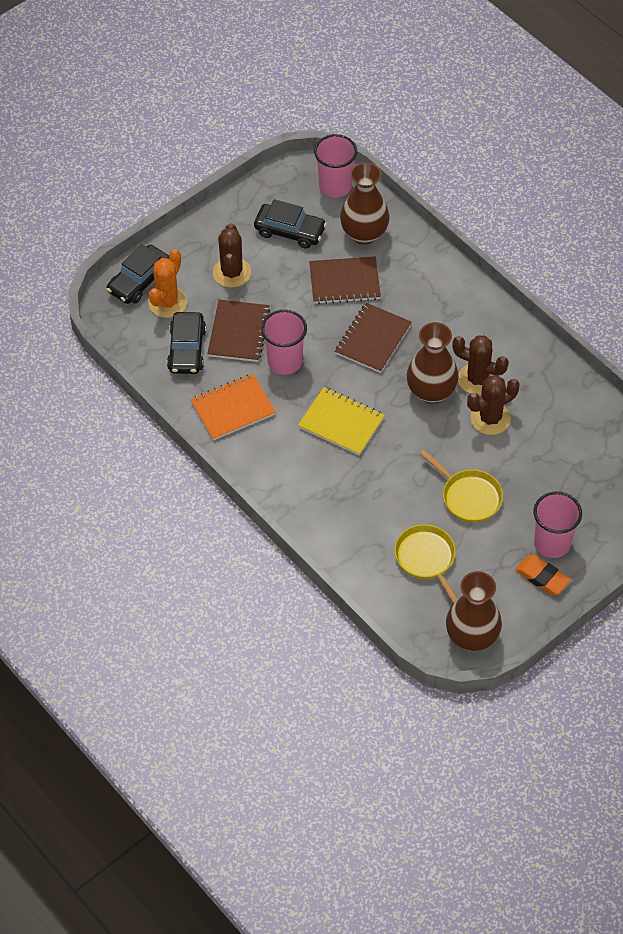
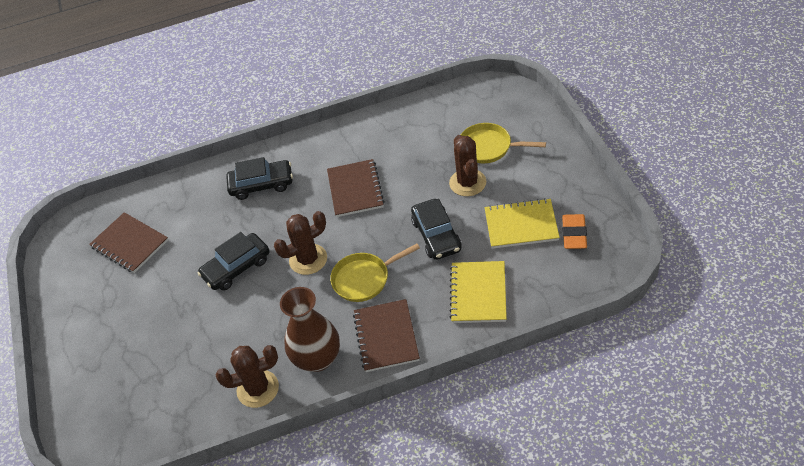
brown vase: [340,162,390,245] [407,322,459,404] [446,571,502,651] = 3 -> [280,287,340,372] = 1
orange cactus: [148,249,187,318] = 1 -> none = 0
orange notebook: [190,374,276,440] = 1 -> none = 0
pink cup: [261,310,307,375] [314,134,357,198] [533,491,582,558] = 3 -> none = 0
yellow notebook: [298,387,385,455] = 1 -> [449,261,507,323] [485,198,560,249] = 2

